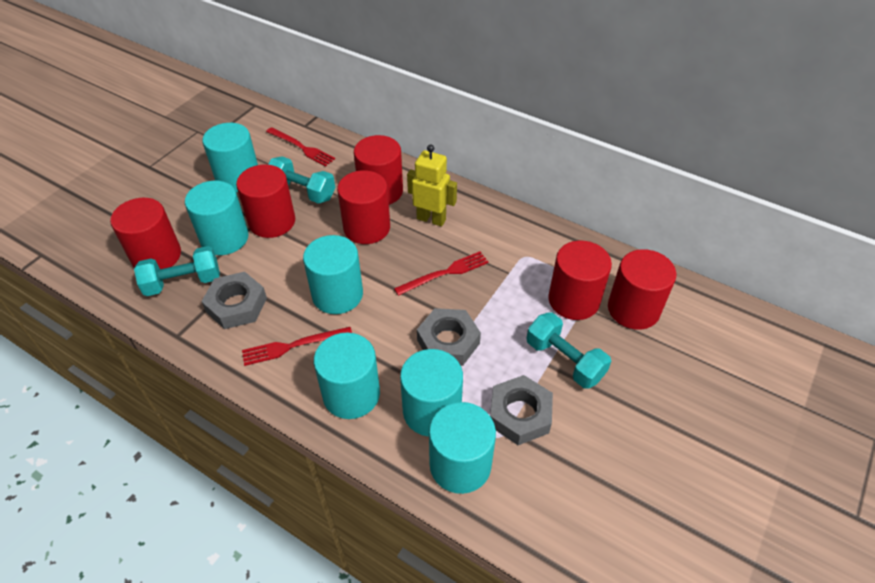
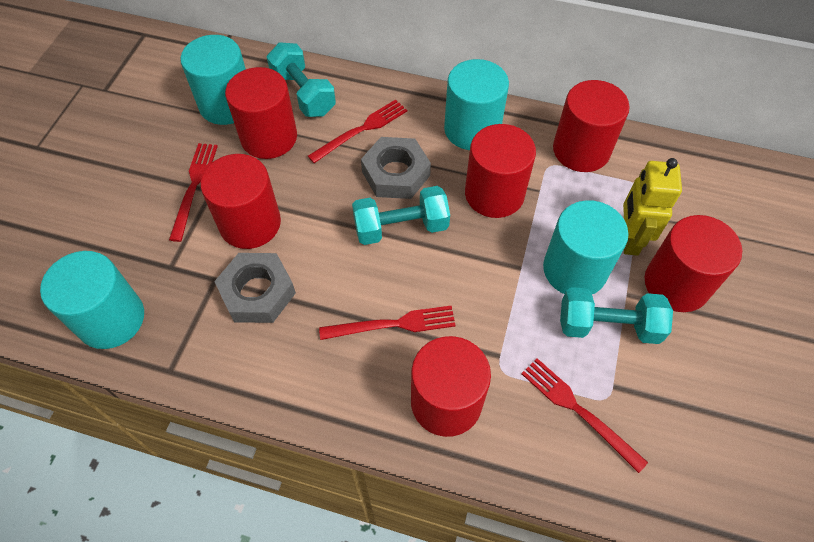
grey nut: [201,272,267,329] [417,308,481,366] [490,375,553,445] = 3 -> [214,253,296,323] [361,137,431,199] = 2
red fork: [242,327,352,366] [266,127,335,167] [394,251,489,296] = 3 -> [169,143,218,242] [308,100,407,163] [319,306,456,340] [521,358,648,473] = 4
turquoise cylinder: [185,181,248,255] [202,123,258,192] [303,235,363,314] [314,332,380,419] [400,349,463,437] [429,402,496,494] = 6 -> [40,251,144,349] [180,35,246,125] [444,59,509,150] [543,200,629,294] = 4

